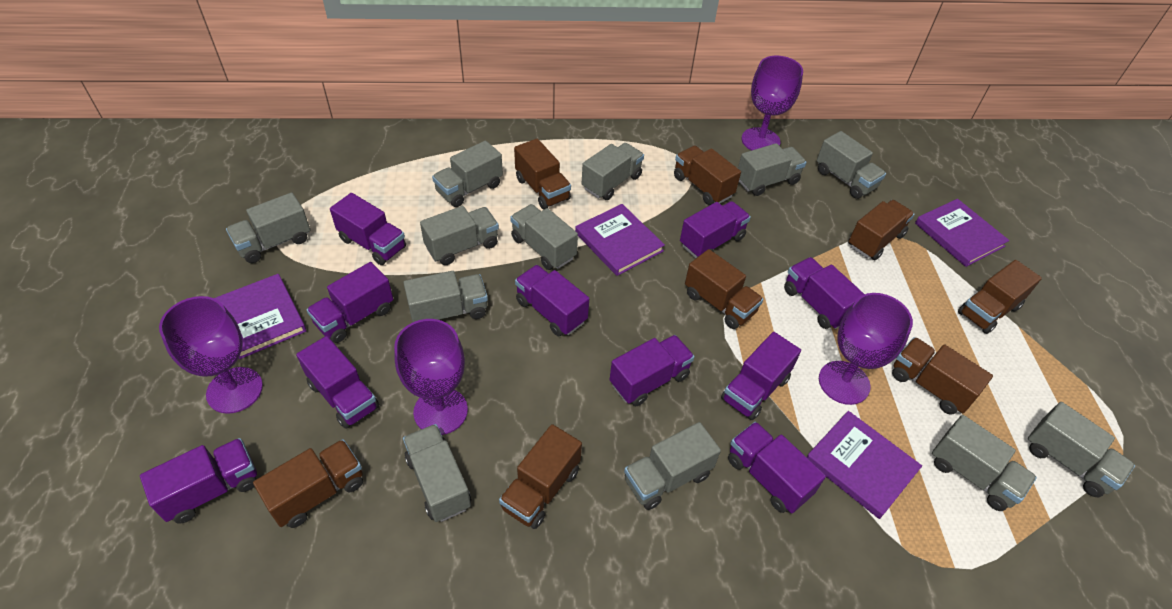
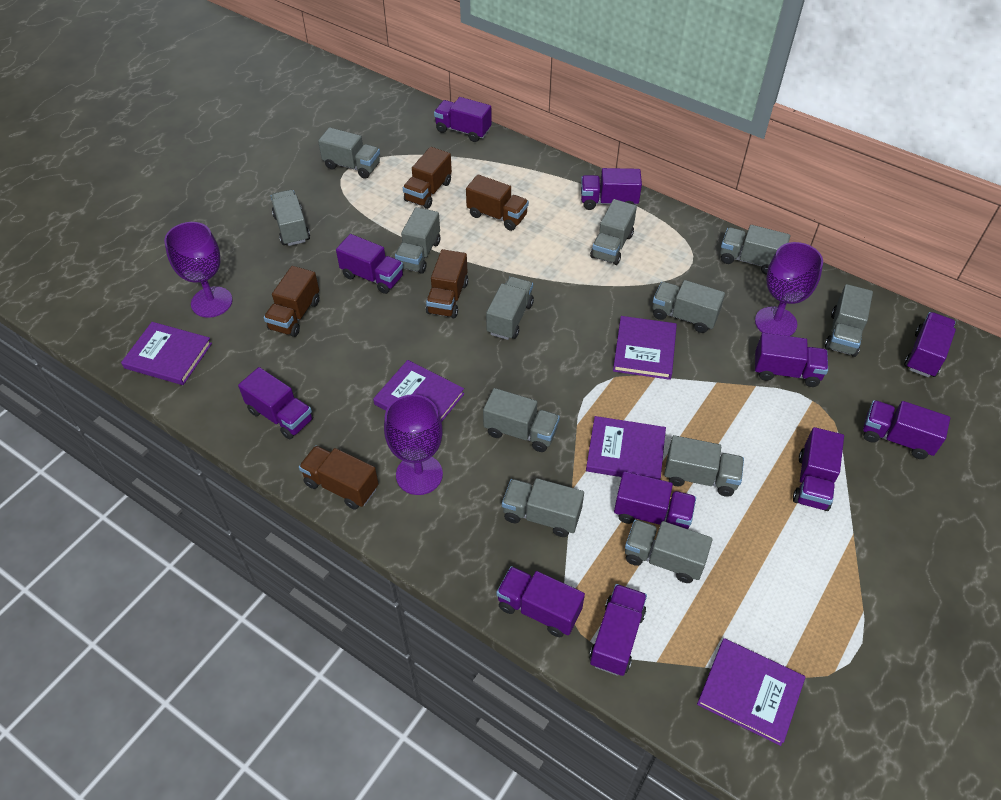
brown truck: [253,439,363,528] [499,424,582,529] [514,139,571,209] [674,146,741,205] [685,249,763,329] [848,200,915,260] [892,337,993,415] [958,260,1042,334] = 8 -> [264,266,319,337] [299,446,379,510] [403,147,452,209] [426,249,468,318] [466,174,529,231] = 5
purple book: [215,274,307,359] [575,204,665,276] [807,411,922,519] [915,199,1009,267] = 4 -> [121,322,212,385] [373,360,464,422] [586,416,666,480] [613,316,677,380] [697,638,806,746] = 5
purple goblet: [159,296,263,414] [394,319,468,435] [741,56,803,151] [819,293,913,405] = 4 -> [164,222,233,318] [384,394,443,495] [755,242,823,336] = 3
purple truck: [140,438,257,524] [296,336,379,429] [307,262,393,343] [330,193,406,265] [515,265,589,336] [610,335,695,406] [680,201,751,258] [721,332,801,420] [728,422,826,513] [784,257,864,329] = 10 -> [238,367,313,439] [336,234,403,294] [434,97,492,142] [496,566,585,637] [581,168,642,210] [589,584,647,676] [614,471,696,529] [755,333,828,387] [793,427,844,511] [863,400,950,459] [904,312,956,377] = 11

